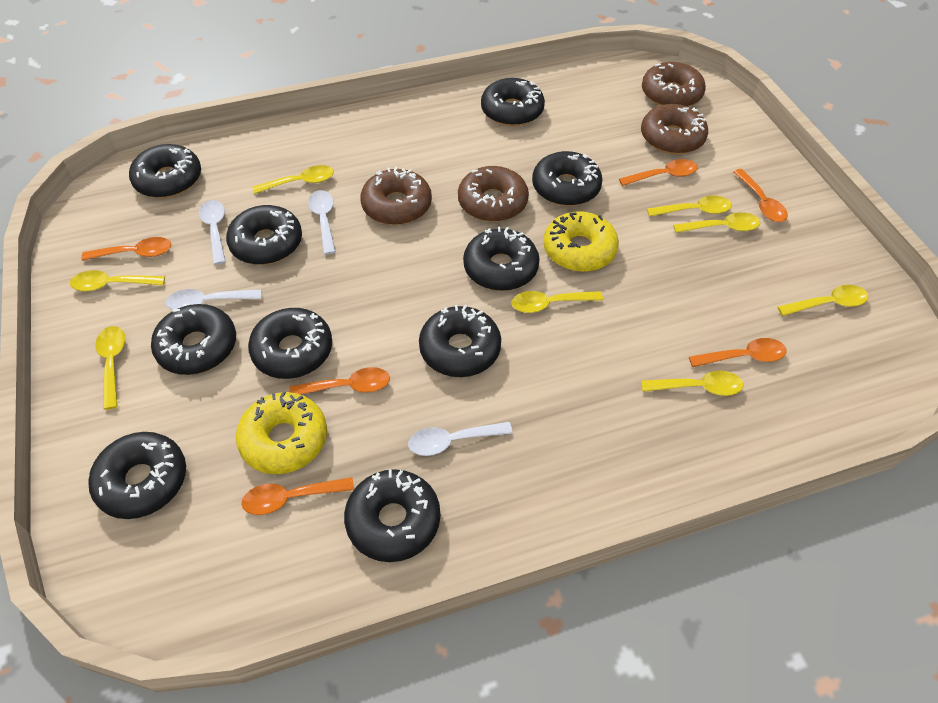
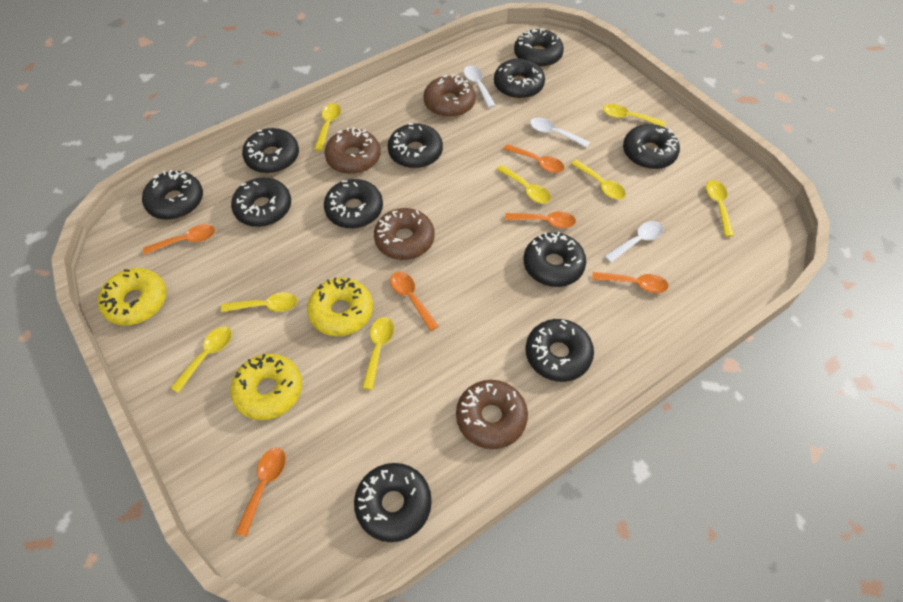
black donut: [88,432,186,519] [129,144,201,198] [151,304,236,375] [226,205,302,265] [248,308,332,379] [344,469,440,562] [419,305,501,377] [463,227,540,291] [481,78,545,126] [532,151,603,206] = 10 -> [142,170,203,220] [231,178,291,227] [242,128,299,173] [324,179,383,229] [354,463,432,542] [388,123,443,168] [494,59,545,99] [514,29,564,68] [524,232,586,287] [525,319,594,382] [623,124,680,169] = 11
white spoon: [166,289,261,310] [199,200,226,265] [308,190,336,255] [408,422,513,456] = 4 -> [464,66,496,108] [530,117,590,148] [605,221,664,263] = 3
yellow donut: [236,391,327,474] [543,211,619,272] = 2 -> [98,268,166,326] [230,354,302,420] [307,277,373,336] = 3

